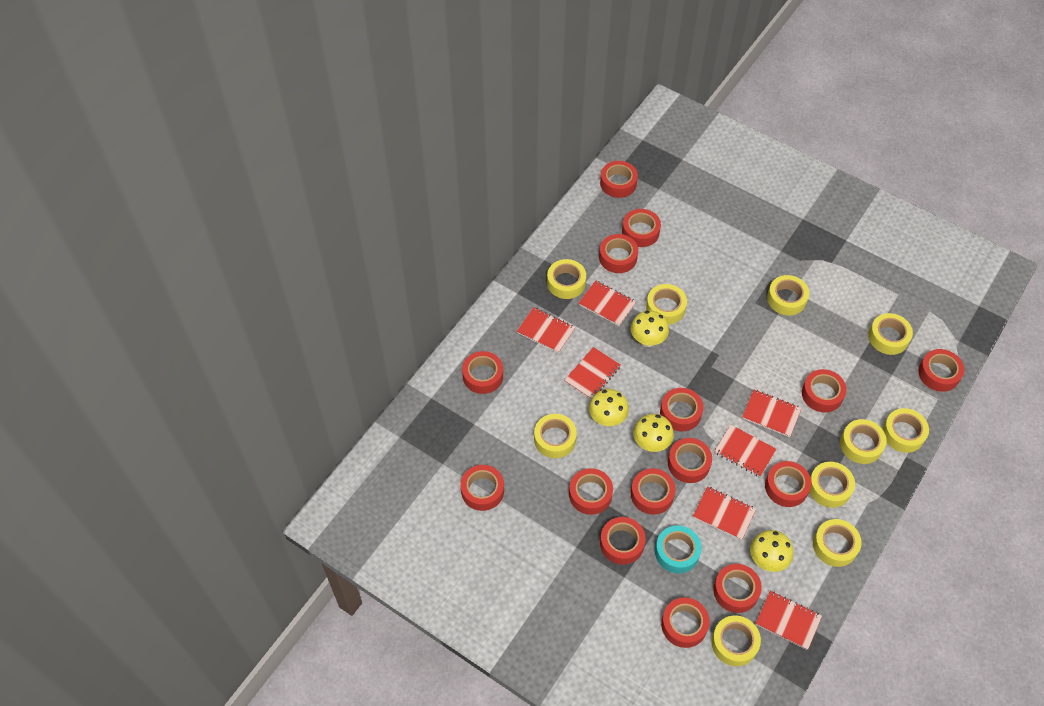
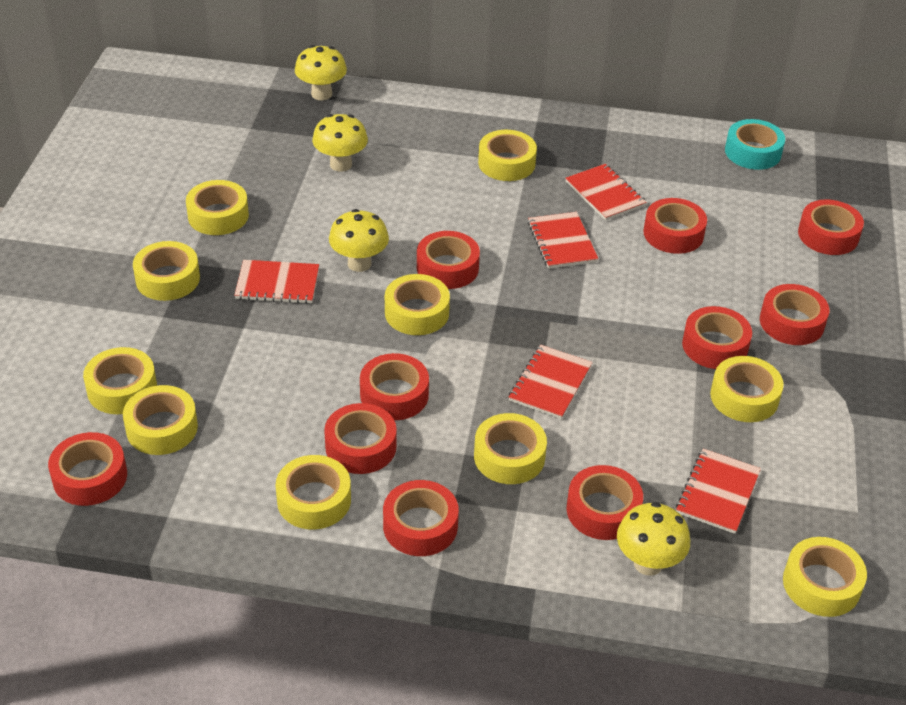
red notebook: [517,307,575,353] [564,347,621,399] [579,280,636,326] [693,486,756,540] [714,425,776,477] [742,389,802,437] [756,590,822,650] = 7 -> [234,260,319,304] [509,345,593,419] [528,212,598,269] [565,164,647,221] [676,448,761,534] = 5
red tape: [461,465,504,511] [462,351,503,394] [569,468,613,515] [599,234,638,273] [600,161,638,198] [600,517,646,565] [622,209,661,247] [631,468,676,515] [660,388,703,432] [661,597,710,648] [668,438,712,483] [713,564,762,613] [765,461,812,507] [802,369,847,413] [918,349,964,392] = 15 -> [48,432,127,506] [324,403,397,474] [360,353,429,420] [383,480,459,556] [417,231,480,289] [567,465,643,540] [644,198,707,254] [682,306,752,369] [760,284,829,345] [798,199,864,255] = 10

